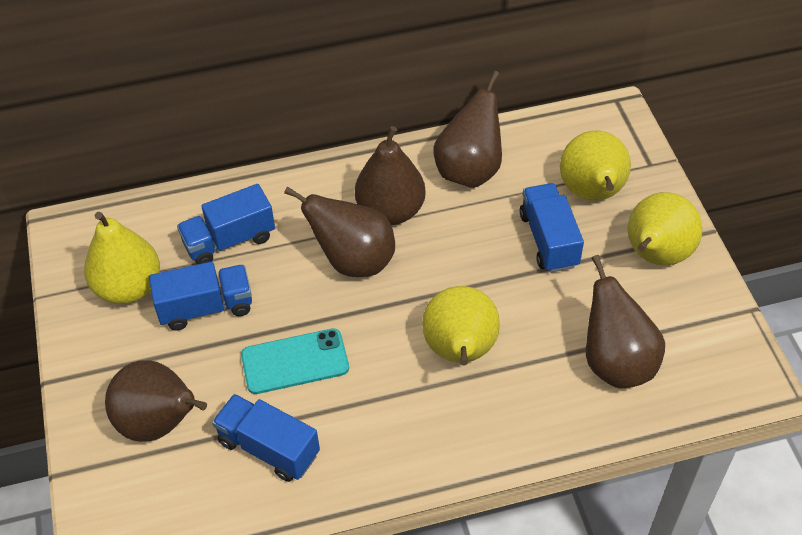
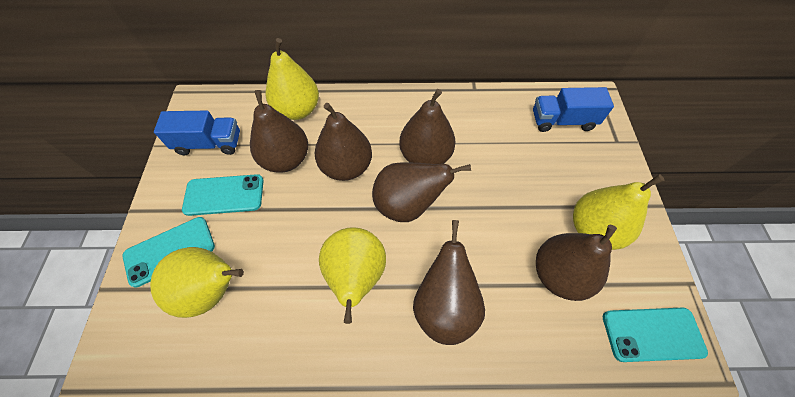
blue truck: [149,262,252,331] [177,184,275,264] [212,394,320,482] [520,183,584,272] = 4 -> [154,111,240,155] [533,87,614,132] = 2
brown pear: [105,360,207,442] [284,187,395,277] [355,126,426,225] [434,71,502,188] [586,255,665,388] = 5 -> [250,90,308,173] [315,103,372,181] [372,162,471,222] [399,89,455,164] [413,220,485,345] [536,225,617,301] = 6
turquoise phone: [241,328,349,394] = 1 -> [123,217,215,288] [182,174,264,216] [603,308,708,362] = 3

